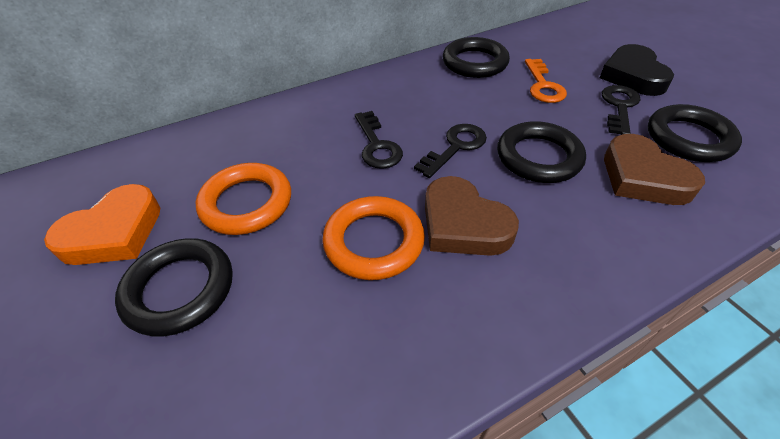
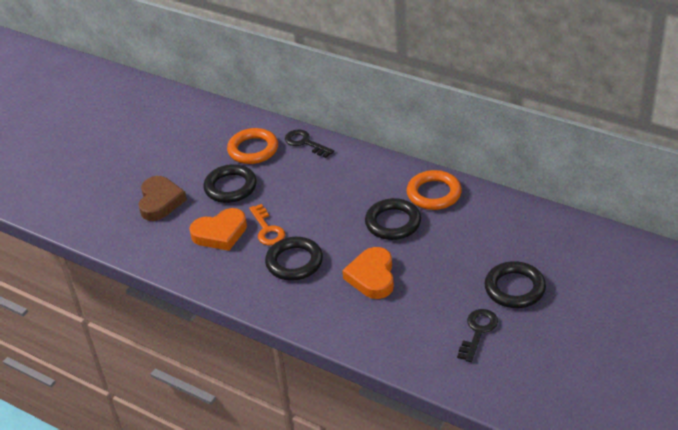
black heart: [599,44,674,96] = 1 -> none = 0
black key: [355,111,403,169] [414,124,487,178] [602,85,640,135] = 3 -> [285,129,334,158] [457,309,498,362] = 2
brown heart: [425,176,519,256] [604,134,705,205] = 2 -> [139,176,187,221] = 1
orange heart: [44,184,160,265] = 1 -> [189,208,247,251] [342,247,394,299] = 2

